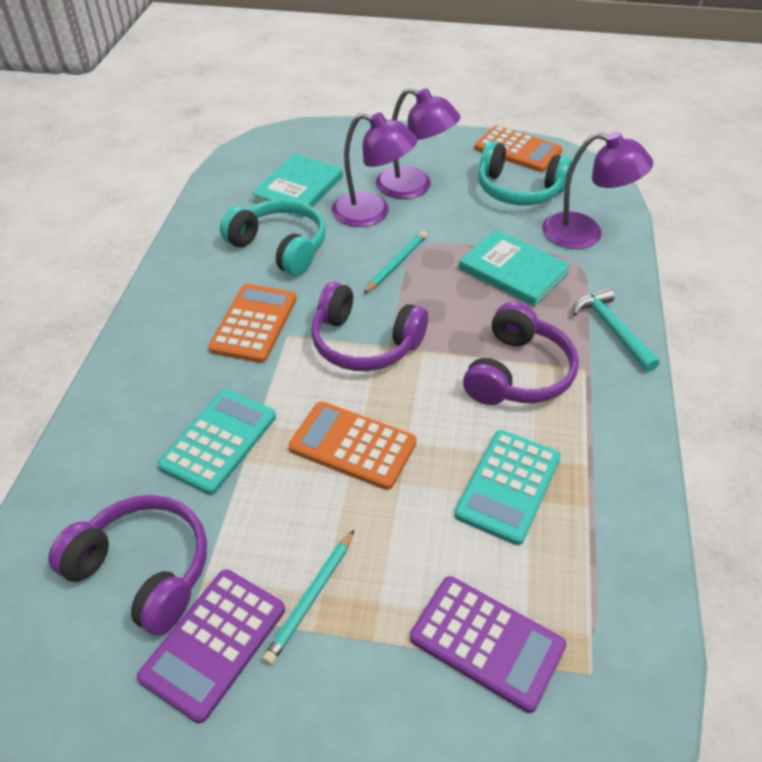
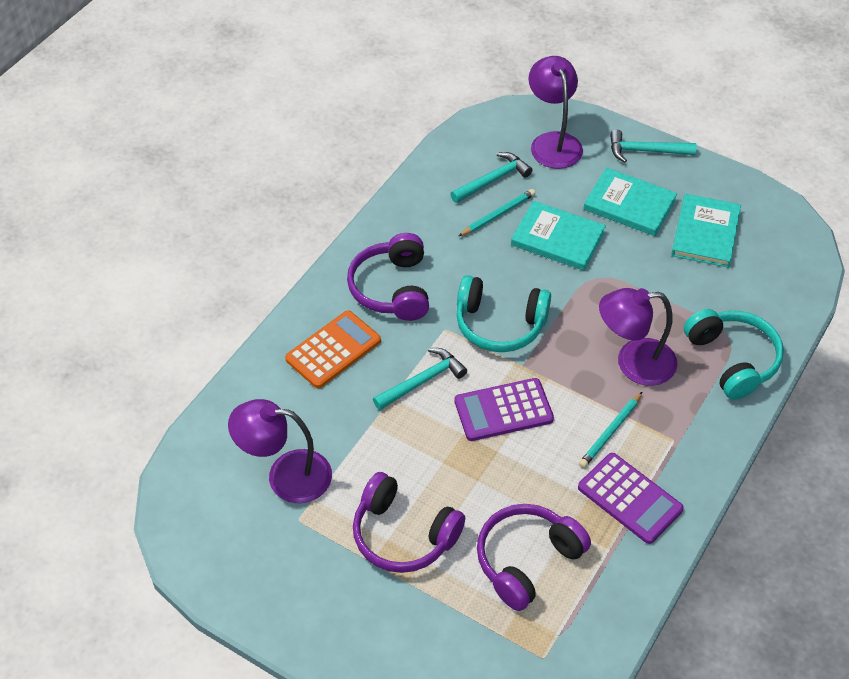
orange calculator: [208,284,297,363] [289,401,417,490] [475,125,562,172] = 3 -> [285,310,381,389] = 1
turquoise book: [251,154,343,218] [459,230,570,307] = 2 -> [511,201,606,271] [583,167,677,236] [671,194,741,268] = 3
turquoise calculator: [158,390,276,495] [454,430,561,545] = 2 -> none = 0
turquoise hammer: [573,287,659,372] = 1 -> [373,348,467,410] [450,152,533,203] [610,130,697,162] = 3

